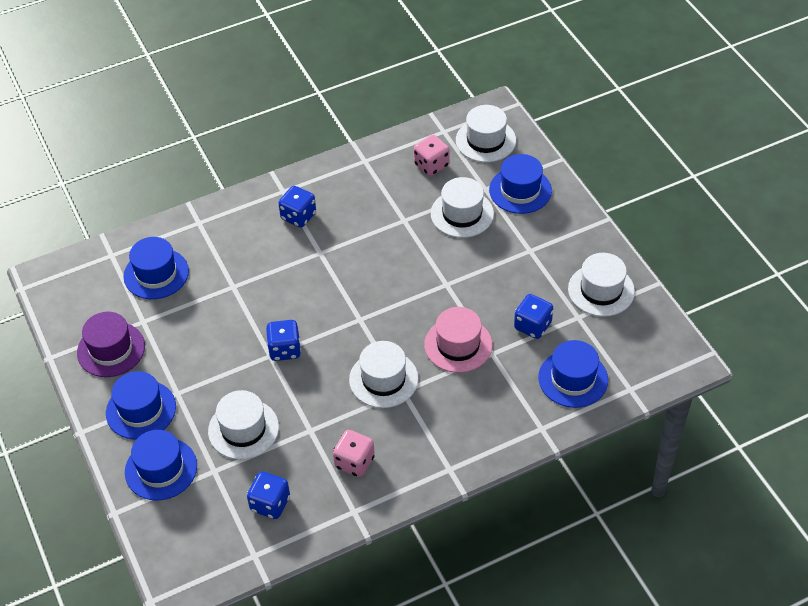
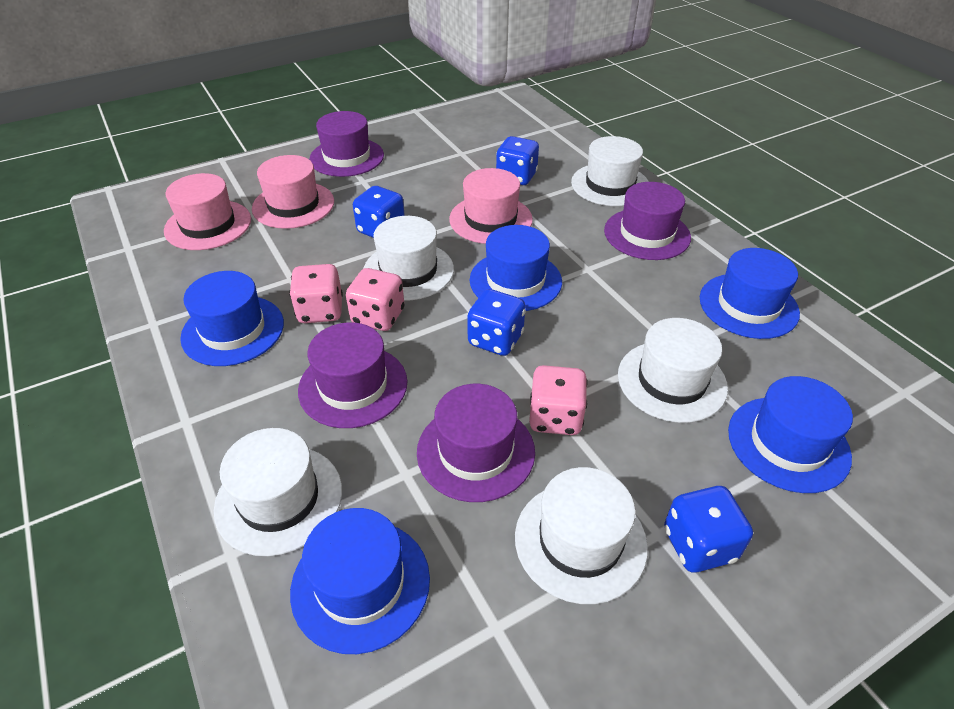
pink dice: [333,430,375,477] [414,135,449,176] = 2 -> [289,264,343,323] [346,268,404,331] [529,365,588,435] = 3
pink hat: [424,307,492,373] = 1 -> [164,173,251,250] [252,155,334,229] [449,168,533,244] = 3
purple hat: [77,312,145,377] = 1 -> [298,322,407,428] [309,111,384,177] [417,384,535,502] [604,182,691,260] = 4

